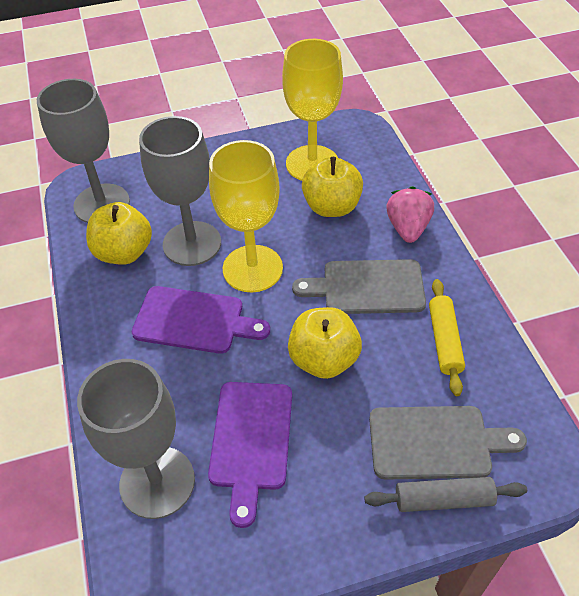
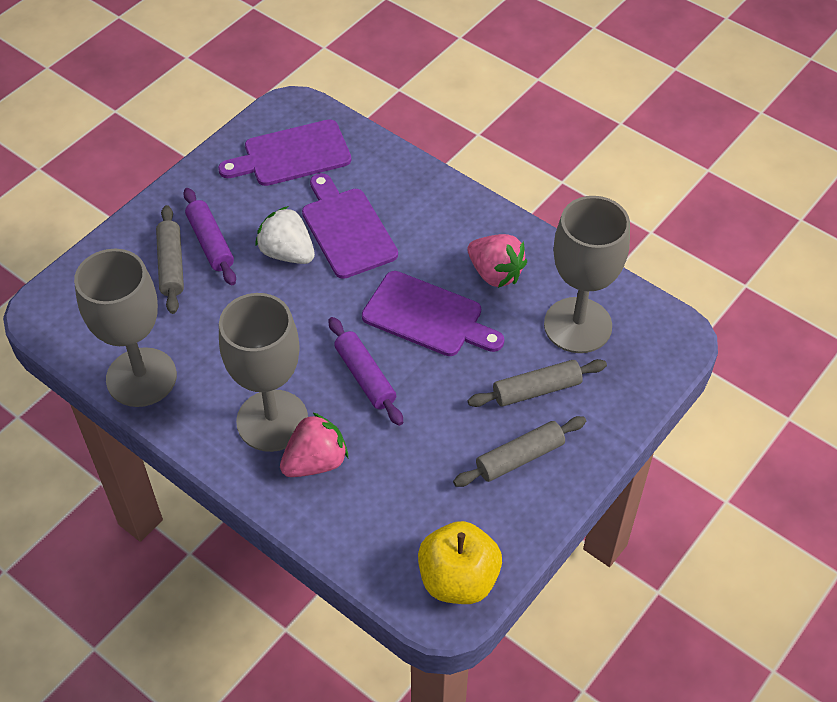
grey cutting board: [292,259,426,314] [369,406,527,480] = 2 -> none = 0
grey rolling pin: [364,477,527,512] = 1 -> [156,205,184,314] [453,416,586,487] [468,359,607,407] = 3
pink strawberry: [386,186,434,243] = 1 -> [280,412,348,477] [467,234,527,288] = 2
purple cutting board: [132,286,270,354] [208,382,292,528] = 2 -> [218,119,351,186] [302,173,398,279] [362,271,504,356] = 3
purple rolling pin: none = 0 -> [183,188,236,285] [329,317,403,426] = 2
white strawberry: none = 0 -> [255,206,315,264] = 1
yellow apple: [86,202,152,265] [288,307,362,379] [302,157,363,217] = 3 -> [418,521,502,604] = 1
yellow goblet: [209,140,283,292] [282,39,343,181] = 2 -> none = 0
yellow rolling pin: [429,279,465,396] = 1 -> none = 0

